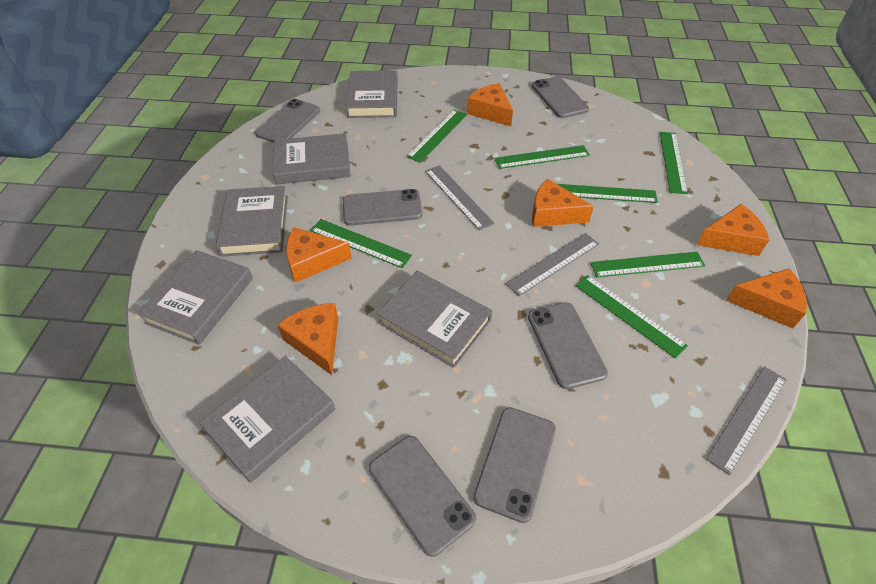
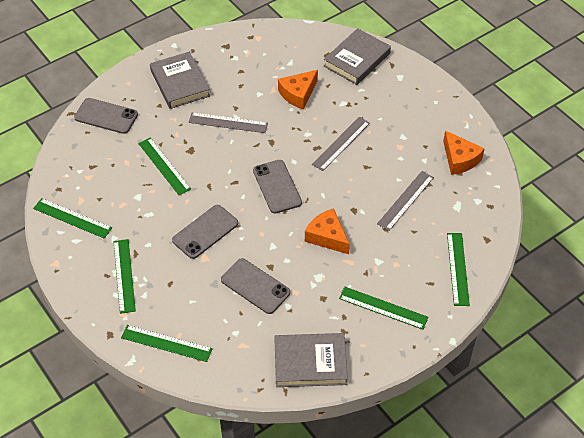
green ruler: [310,219,412,268] [407,109,467,163] [495,145,590,169] [558,184,658,203] [575,275,688,358] [591,252,705,278] [660,132,688,194] = 7 -> [33,198,112,239] [114,239,136,314] [121,325,212,362] [138,138,191,195] [339,287,428,330] [447,233,470,306] = 6
grey book: [137,250,253,345] [199,356,335,483] [216,186,288,257] [273,133,351,184] [346,70,398,118] [377,271,492,368] = 6 -> [150,52,210,109] [274,333,348,387] [324,28,391,85] = 3
grey phone: [255,99,320,143] [343,189,422,226] [369,436,476,557] [473,407,556,523] [528,302,608,389] [532,76,589,118] = 6 -> [74,98,138,134] [172,205,238,259] [221,258,290,314] [253,160,302,213] = 4
orange cheese: [277,303,338,375] [286,227,352,283] [467,83,513,126] [532,179,594,227] [697,204,769,256] [726,268,807,328] = 6 -> [278,70,318,109] [305,208,350,254] [443,131,485,175] = 3

